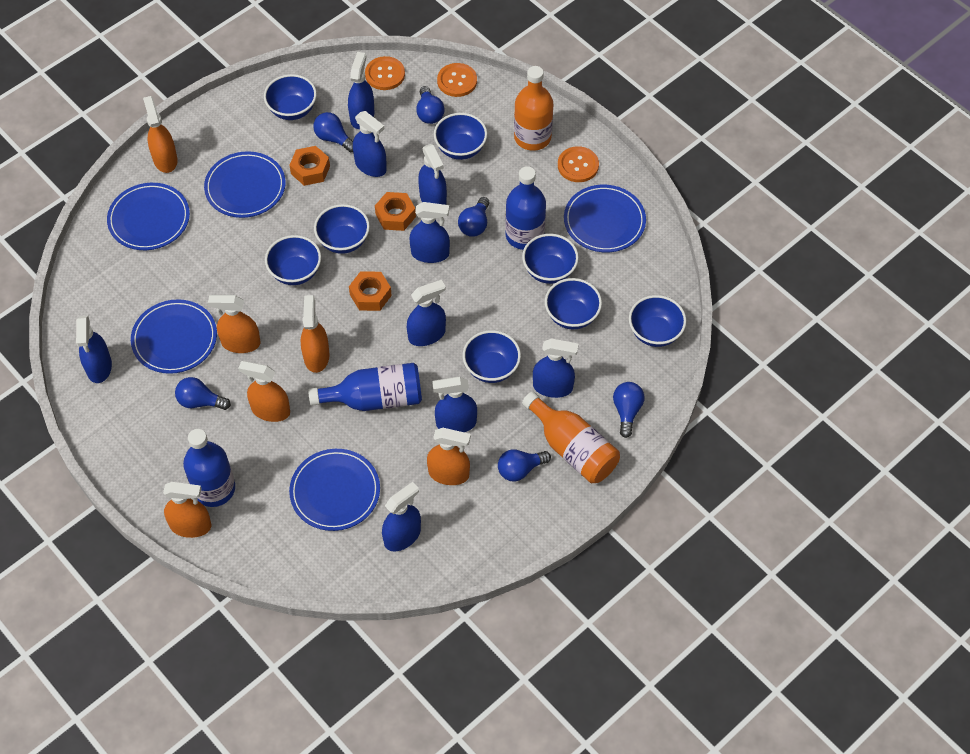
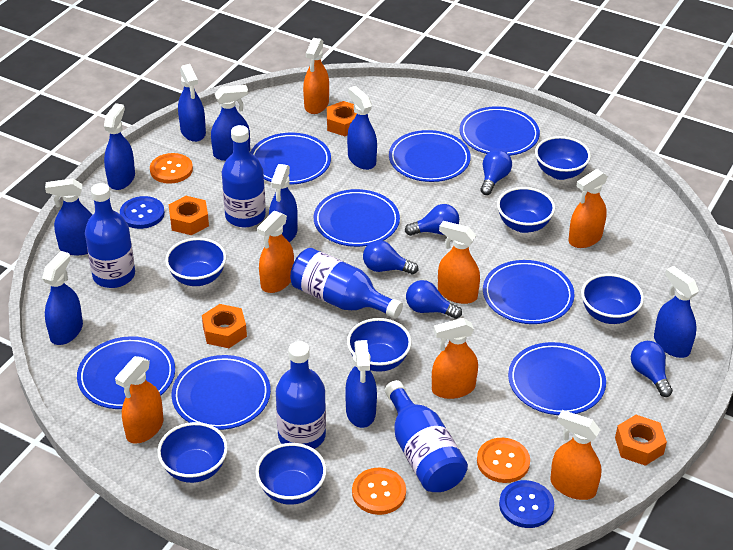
blue bottle: [183,429,235,507] [308,363,422,411] [505,166,546,250] = 3 -> [85,183,135,288] [222,125,266,227] [276,341,326,449] [290,248,403,319] [385,380,468,492] = 5
blue bowl: [264,74,317,120] [265,235,321,285] [314,204,370,254] [434,113,487,160] [463,330,521,383] [522,234,579,284] [545,278,602,329] [629,295,687,347] = 8 -> [157,422,228,483] [165,238,226,286] [255,443,327,505] [347,318,412,372] [497,187,555,233] [535,136,591,180] [581,274,644,324] = 7
blue button: none = 0 -> [120,196,165,229] [499,480,554,528] = 2
blue light bulb: [175,377,231,410] [313,112,353,152] [416,86,445,124] [458,197,489,237] [498,450,551,482] [613,382,644,438] = 6 -> [363,240,419,275] [405,204,459,236] [406,280,462,319] [480,149,512,195] [631,341,673,397] = 5
blue plate: [107,183,190,250] [131,299,217,374] [204,151,286,218] [289,449,380,531] [564,185,646,252] = 5 -> [77,336,175,409] [172,355,271,430] [250,133,331,185] [314,189,400,247] [389,130,471,182] [460,106,540,156] [483,260,575,324] [508,342,606,415] = 8
orange bottle: [514,66,553,151] [522,391,620,483] = 2 -> none = 0
orange nut: [289,146,330,186] [349,271,392,311] [375,192,416,231] = 3 -> [169,196,209,235] [202,304,247,348] [327,101,357,136] [615,415,667,466] = 4
orange spray bottle: [143,96,177,173] [163,482,211,538] [208,295,260,353] [238,361,290,422] [301,295,329,373] [427,428,471,485] = 6 -> [115,356,163,444] [257,210,294,293] [303,38,329,114] [432,318,478,399] [438,221,480,304] [550,410,601,500] [569,169,608,248] = 7

